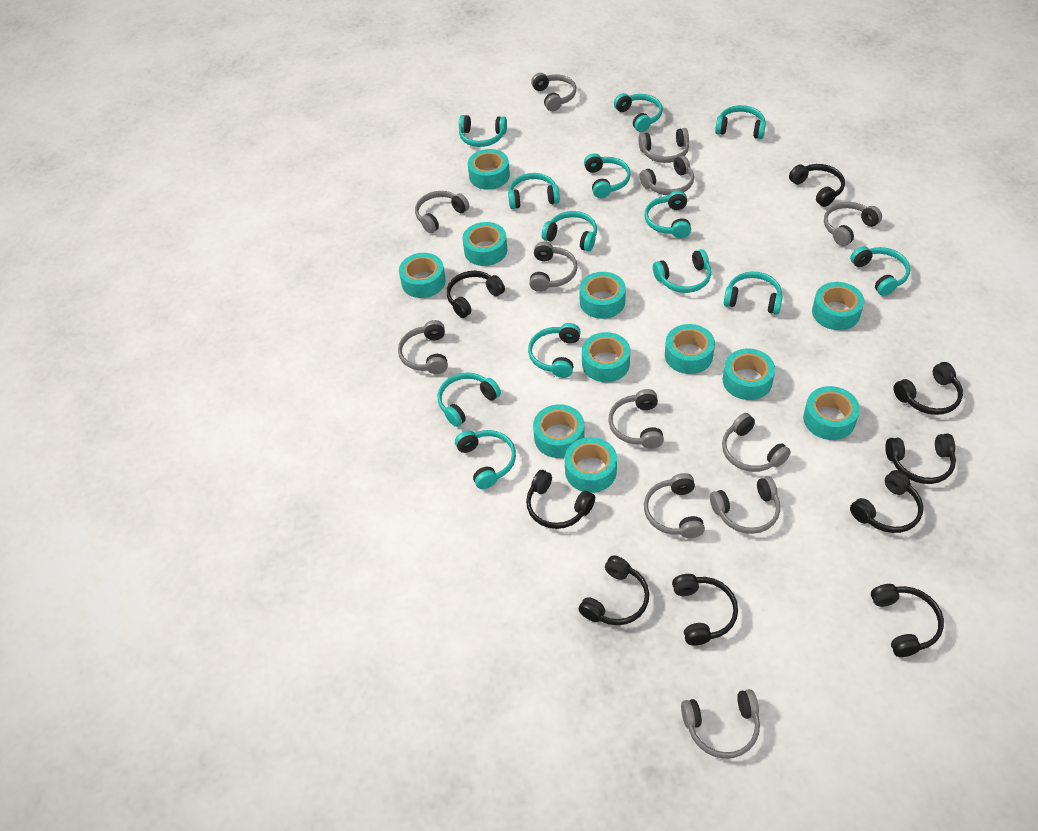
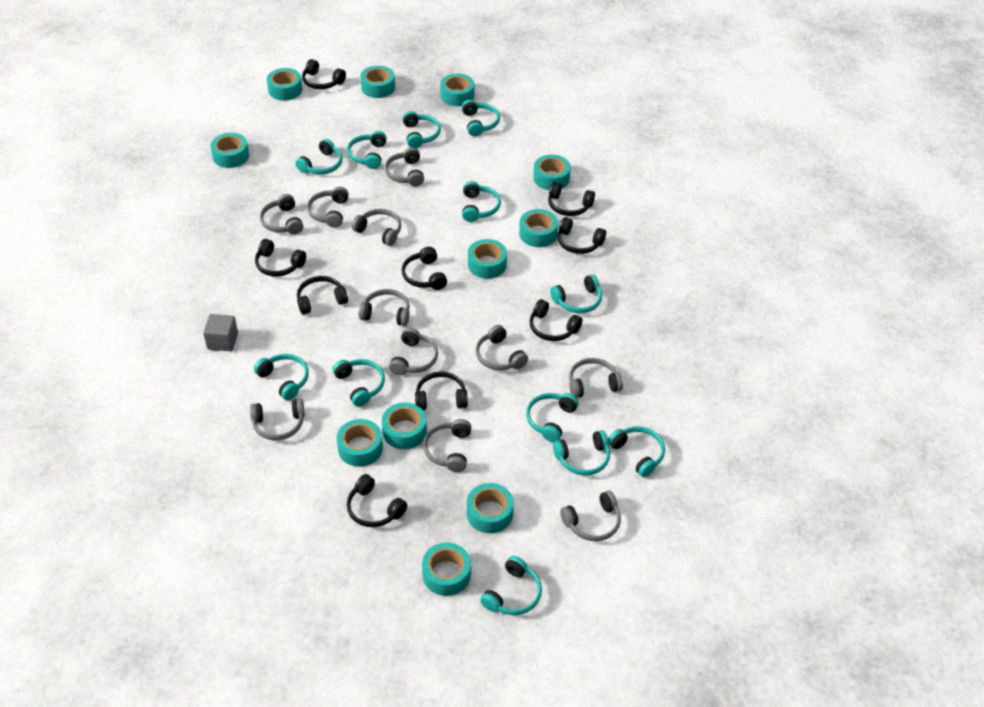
grey cube: none = 0 -> [203,314,238,351] = 1
grey headphones: [398,320,448,374] [415,191,469,233] [529,242,577,292] [531,73,576,111] [608,389,664,449] [638,128,689,163] [640,156,694,195] [644,473,705,538] [681,689,760,759] [710,476,780,534] [722,413,791,472] [824,202,882,246] = 12 -> [250,399,305,440] [260,194,303,235] [307,187,349,228] [352,209,401,246] [359,289,410,326] [385,147,424,186] [389,328,438,375] [423,419,472,472] [476,325,528,370] [560,491,621,541] [569,358,623,398] = 11
turquoise headphones: [438,372,501,427] [455,430,516,489] [459,115,507,147] [508,173,560,209] [528,323,581,378] [542,211,597,252] [584,153,631,198] [614,93,663,132] [644,191,691,238] [653,249,711,293] [715,105,766,139] [724,272,783,315] [850,246,910,296] = 13 -> [254,354,309,400] [296,139,343,174] [332,359,385,407] [347,131,387,169] [402,111,441,148] [462,100,500,136] [462,181,501,222] [480,556,542,615] [526,393,579,442] [550,274,602,313] [553,430,610,476] [608,426,665,477] = 12

